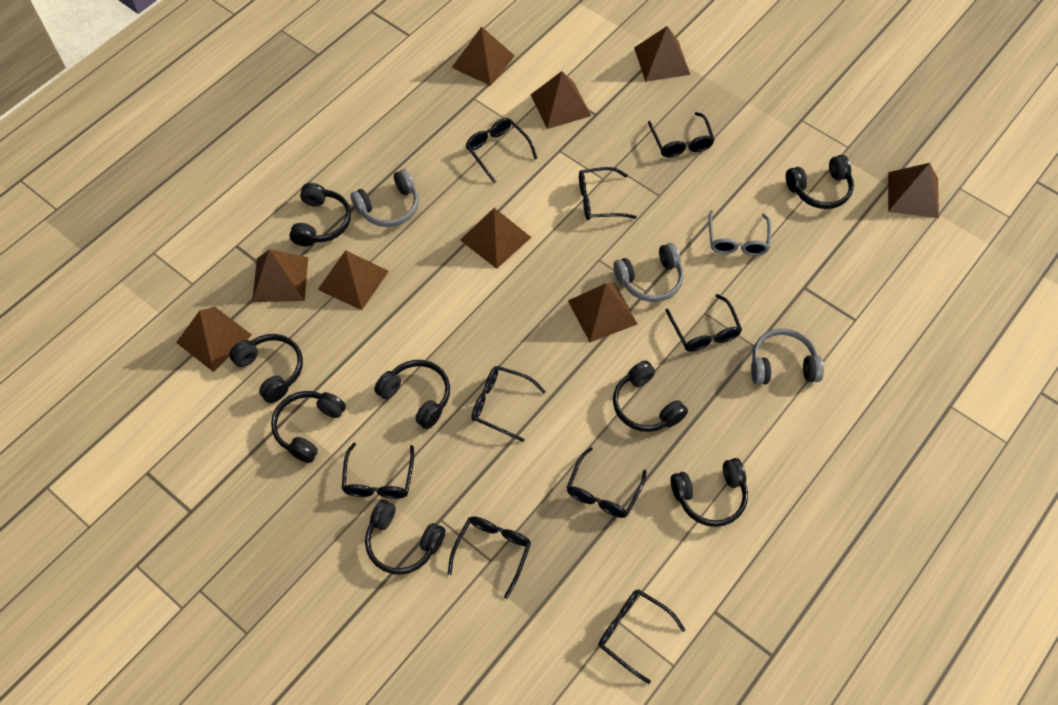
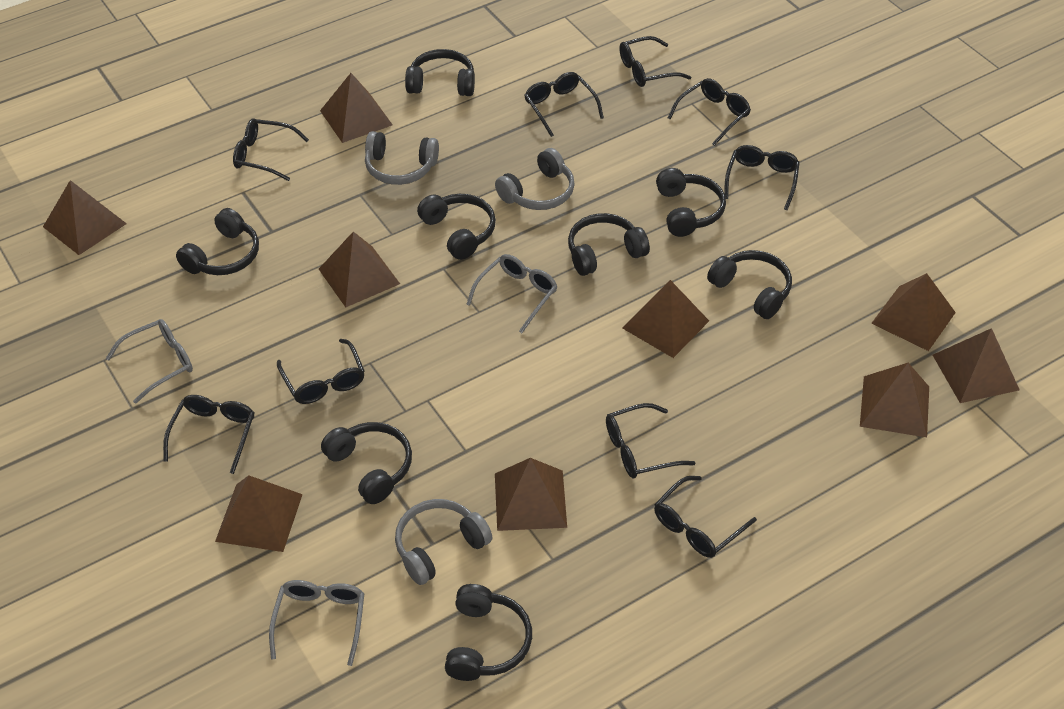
grey glasses: [709,210,771,256] = 1 -> [106,319,193,404] [269,580,364,666] [466,254,558,333] = 3

